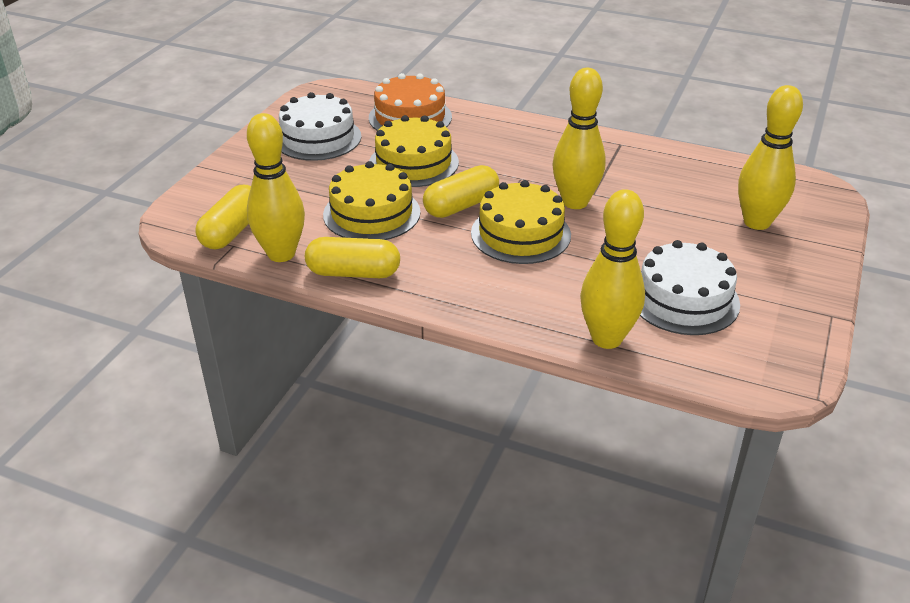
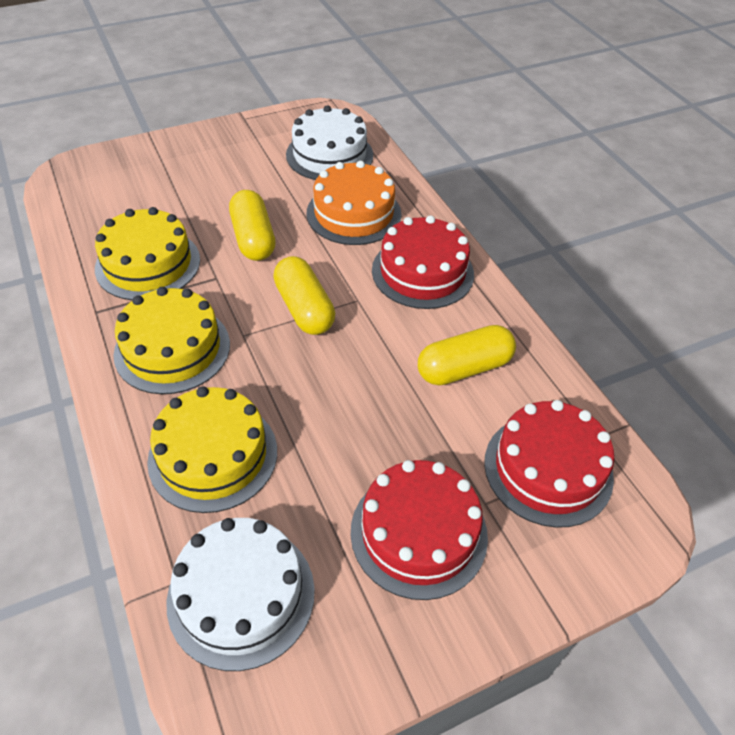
red cake: none = 0 -> [351,460,488,600] [372,215,474,309] [484,400,614,528] = 3
yellow bowling pin: [247,113,305,262] [552,68,606,209] [580,189,645,349] [738,85,803,230] = 4 -> none = 0

